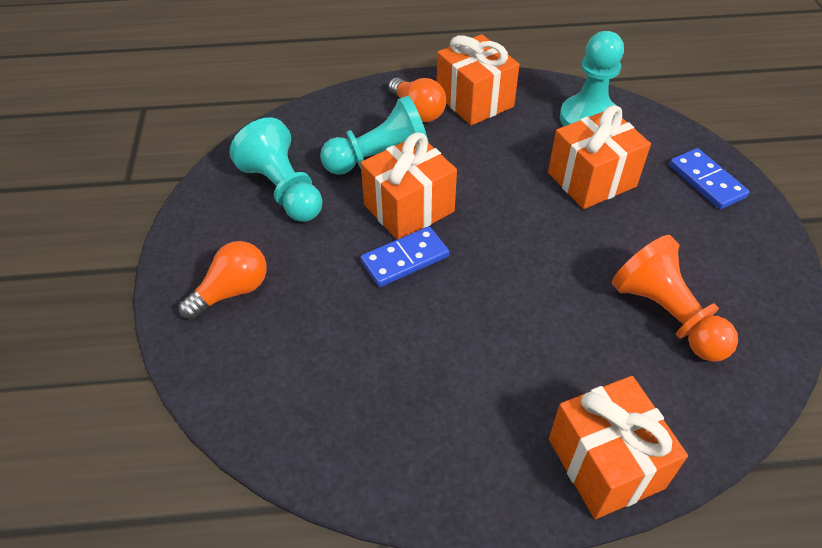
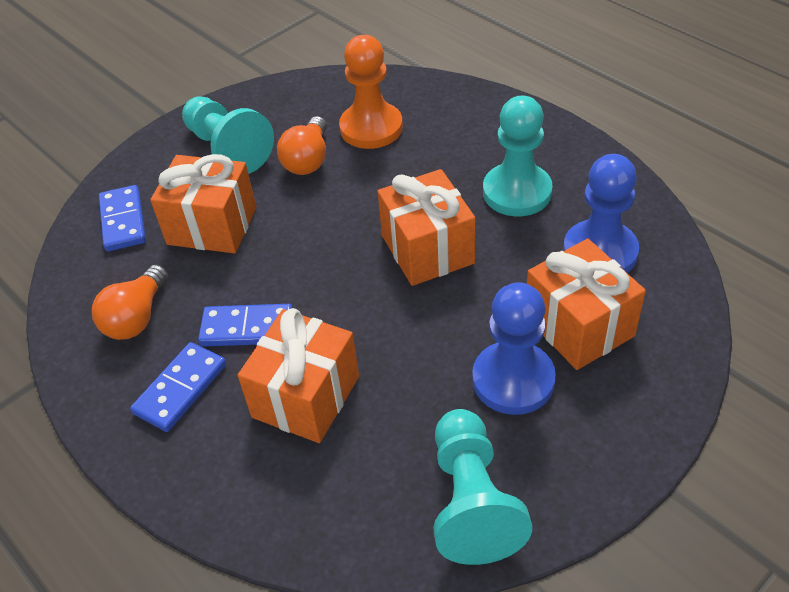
blue domino: [360,226,449,287] [669,148,749,209] = 2 -> [99,185,146,251] [130,342,226,432] [198,304,292,346] = 3
blue pawn: none = 0 -> [472,282,556,415] [563,154,639,273] = 2

